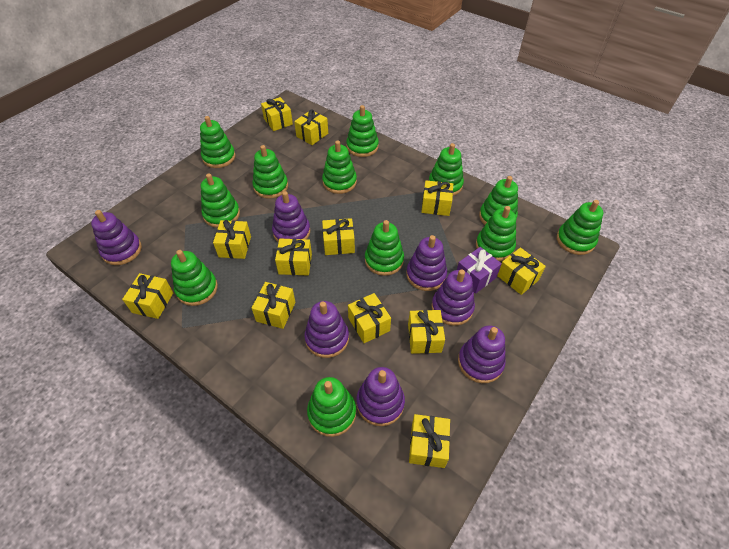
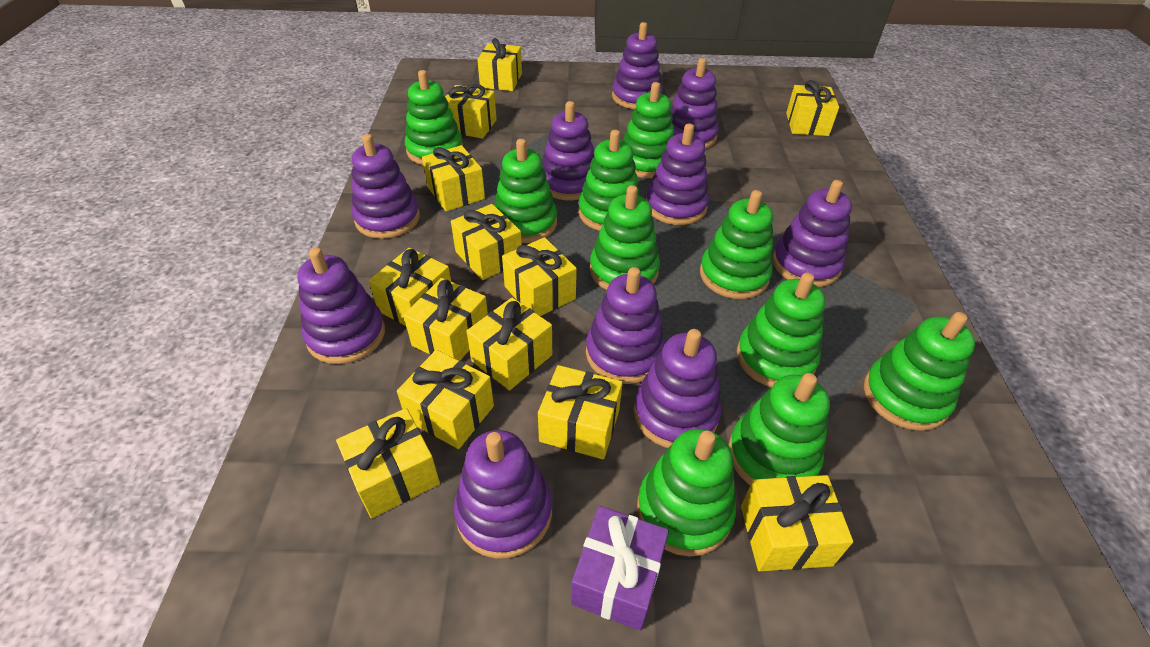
green stacking toy: [171,250,218,306] [200,116,235,168] [201,173,240,228] [253,145,288,199] [307,377,356,437] [322,141,357,194] [346,105,379,157] [365,220,404,276] [429,143,464,196] [476,206,516,261] [479,176,518,225] [557,200,603,255] = 12 -> [405,70,463,165] [494,139,557,243] [578,130,640,231] [590,185,660,290] [623,82,674,178] [637,429,736,557] [700,190,773,299] [729,373,830,485] [737,273,825,387] [864,312,975,431] = 10
purple stacking toy: [91,210,142,265] [272,191,310,243] [304,301,349,358] [357,367,405,426] [406,235,447,291] [431,269,475,326] [458,325,506,383] = 7 -> [298,247,385,364] [352,134,420,239] [454,430,552,559] [542,101,594,200] [586,267,665,384] [612,22,663,109] [633,329,721,448] [646,124,709,225] [670,58,719,149] [773,180,852,287] = 10
yellow gift: [122,273,173,319] [213,220,251,259] [252,282,296,329] [261,97,293,131] [275,239,312,275] [294,109,328,145] [322,218,355,255] [348,293,391,343] [408,310,445,354] [409,414,450,468] [421,180,453,216] [497,248,546,295] = 12 -> [336,408,440,518] [369,248,451,326] [397,350,494,449] [404,278,488,361] [422,145,485,212] [445,84,497,139] [451,204,522,280] [466,298,552,390] [477,38,522,91] [502,237,577,316] [538,365,623,459] [741,475,853,571] [786,80,839,136] = 13

